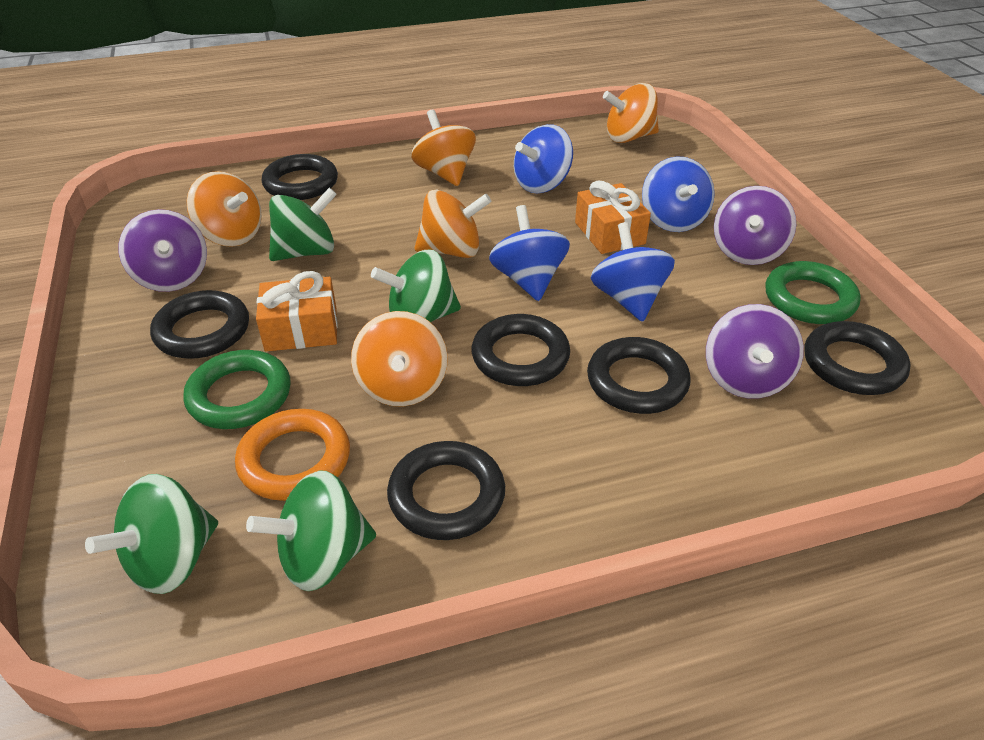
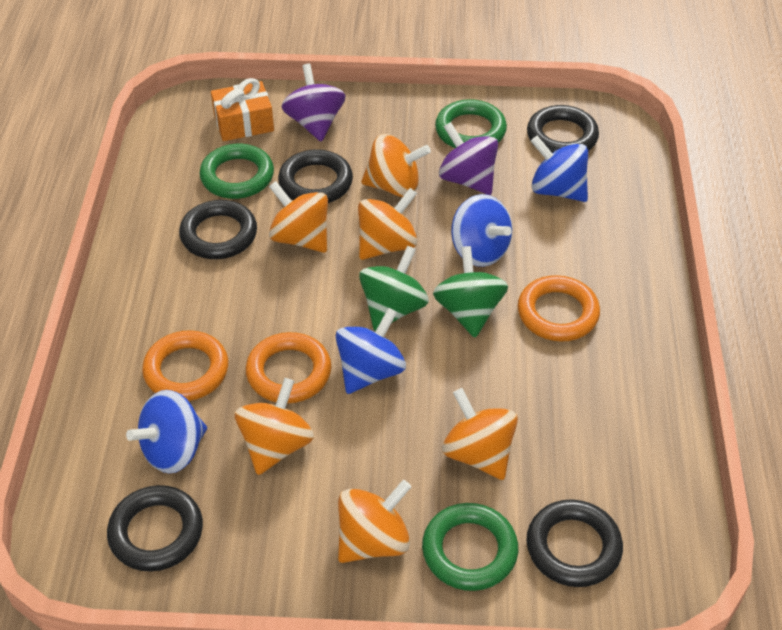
black ring: [150,290,249,359] [262,154,338,200] [387,441,505,540] [472,314,570,386] [587,337,691,414] [805,321,910,395] = 6 -> [107,485,203,572] [179,200,257,259] [278,149,353,203] [526,499,623,587] [527,105,599,153] = 5
green ring: [183,350,291,429] [765,261,861,324] = 2 -> [199,144,274,199] [422,503,518,591] [435,99,507,148] = 3
green spinning top: [85,474,218,594] [246,471,376,591] [269,188,337,261] [371,249,461,322] = 4 -> [359,246,429,331] [433,246,508,338] = 2
orange gift: [256,271,338,351] [575,180,651,254] = 2 -> [211,78,274,141] = 1
orange ring: [235,409,350,501] = 1 -> [142,330,228,401] [246,332,331,404] [518,275,600,341] = 3
orange spinning top: [187,171,262,247] [351,311,448,406] [411,109,476,186] [415,189,491,258] [603,83,659,143] = 5 -> [235,378,314,475] [269,181,328,253] [338,480,411,563] [358,188,417,260] [361,134,431,197] [442,388,518,480] = 6
purple spinning top: [119,209,207,292] [706,304,804,399] [714,186,796,265] = 3 -> [281,64,346,142] [439,122,498,195] = 2

